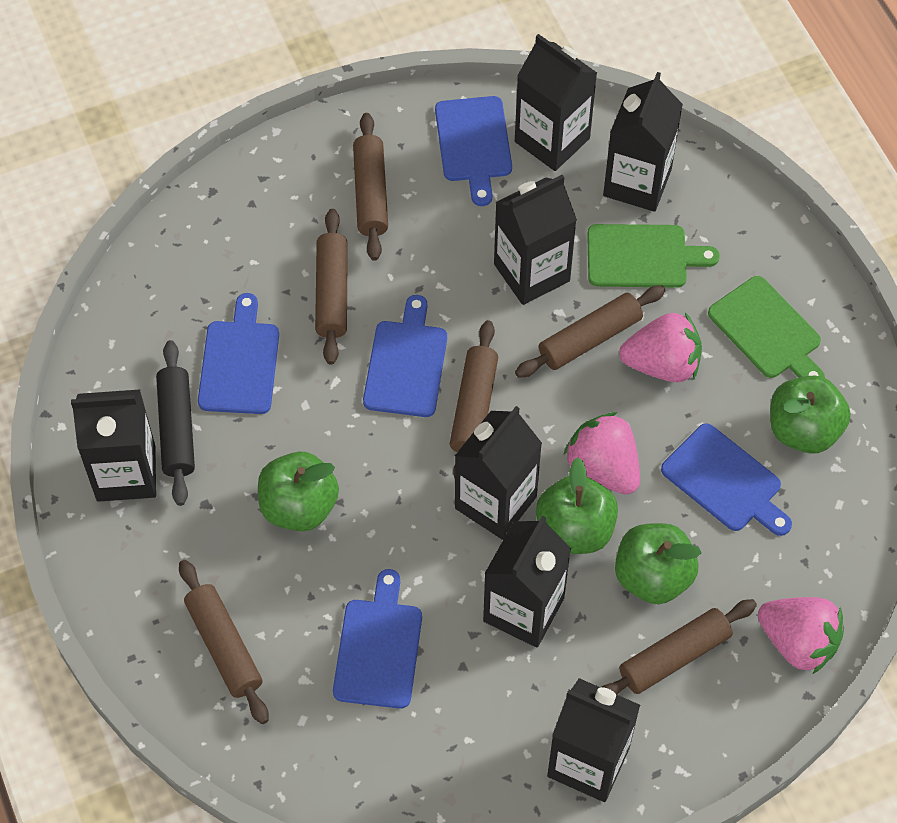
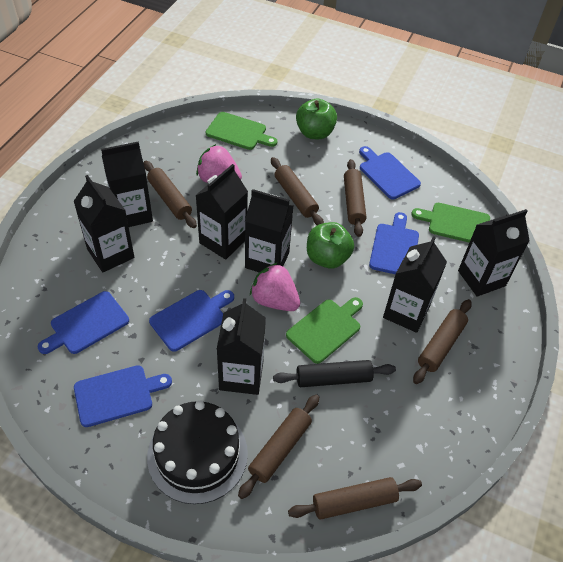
black cake: none = 0 -> [147,401,248,504] = 1
green apple: [258,452,339,531] [536,457,618,554] [615,523,701,604] [770,375,851,454] = 4 -> [296,98,337,139] [307,222,354,269] = 2
green cutting board: [587,224,720,288] [708,276,825,378] = 2 -> [206,112,278,150] [286,297,363,364] [411,203,490,243] = 3
pink strawberry: [564,412,640,495] [619,312,702,382] [758,597,844,674] = 3 -> [196,144,242,183] [250,263,300,311] = 2

